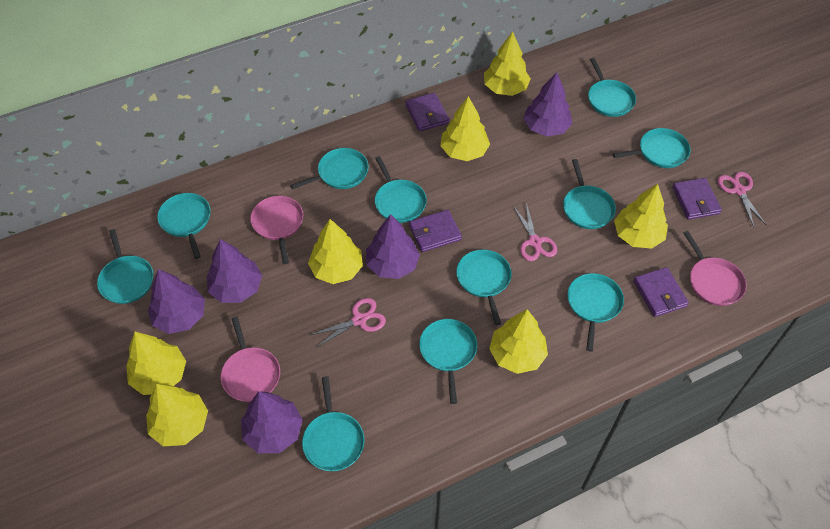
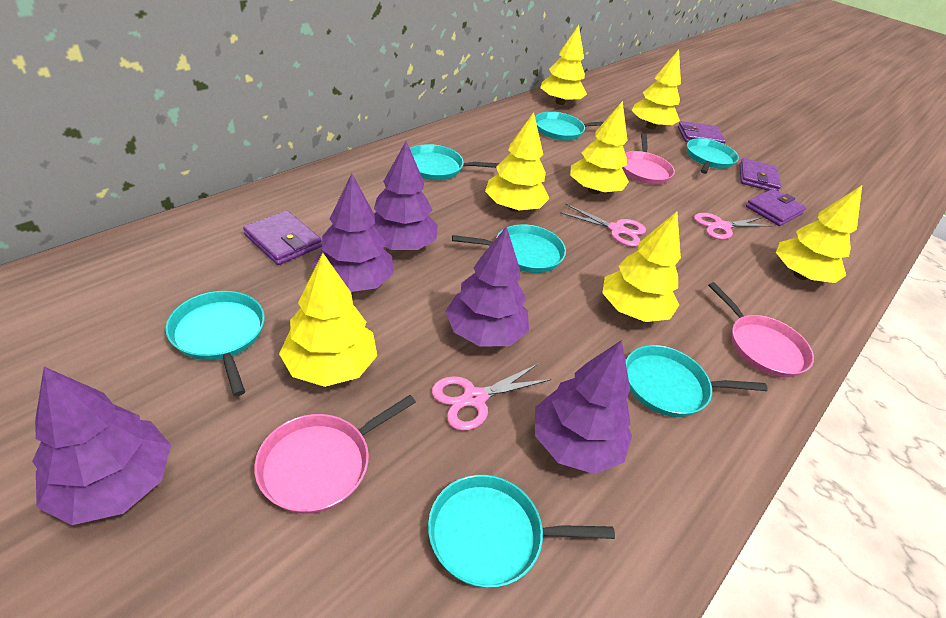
turquoise pan: [97,229,153,304] [157,193,210,259] [290,148,369,190] [302,376,364,471] [375,156,427,223] [419,319,477,404] [456,250,512,325] [563,159,616,229] [567,273,624,351] [588,58,636,117] [613,128,690,168] = 11 -> [166,291,265,396] [410,144,500,180] [428,475,615,588] [452,224,566,273] [535,112,604,140] [626,345,768,417] [687,138,739,174] = 7

